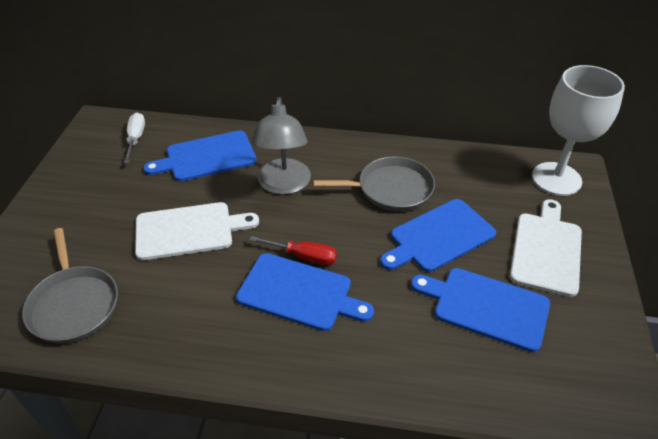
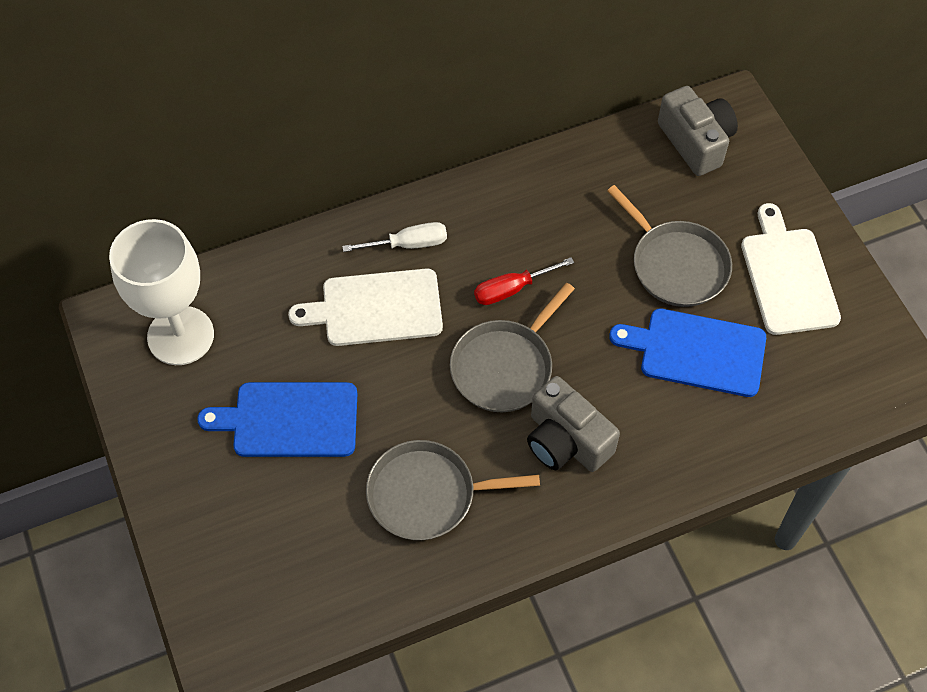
blue cutting board: [143,130,257,182] [236,253,374,331] [380,199,496,272] [411,268,550,352] = 4 -> [197,382,357,457] [609,309,766,397] = 2
grey camera: none = 0 -> [527,376,620,472] [658,86,738,176] = 2
grey lamp: [251,97,311,195] = 1 -> none = 0
grey pan: [22,228,118,344] [313,157,435,211] = 2 -> [366,440,540,540] [450,283,575,412] [607,185,732,307] = 3

